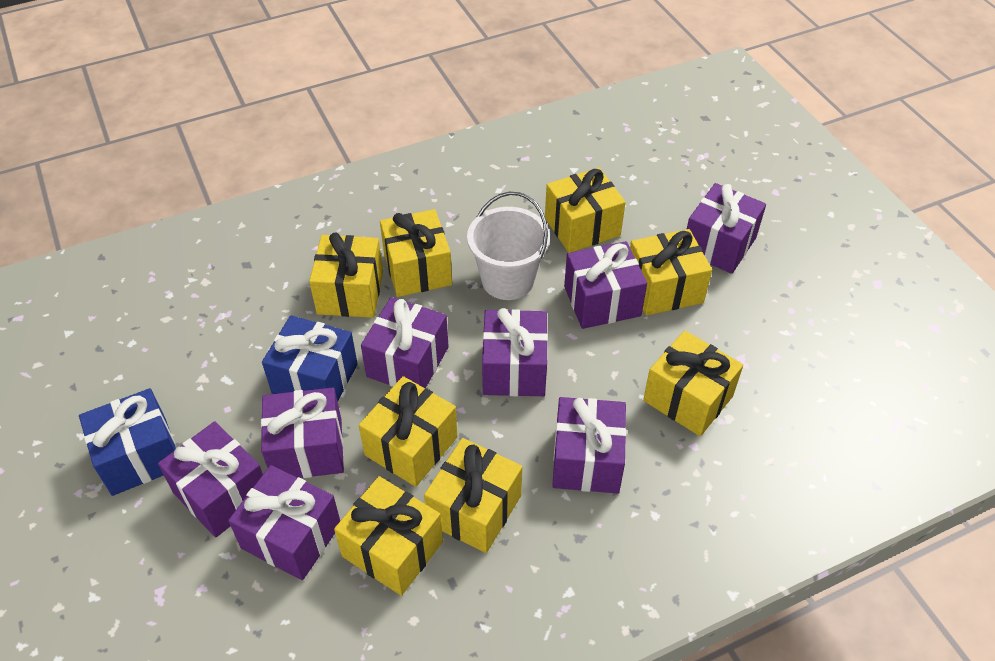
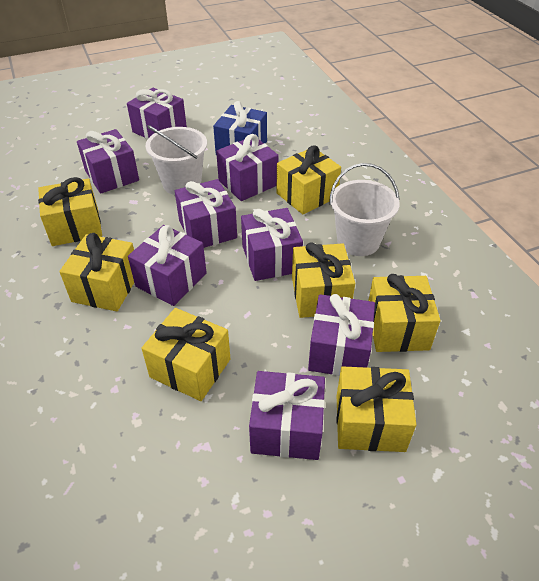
blue gift: [79,388,176,496] [262,315,358,402] = 2 -> [213,101,267,156] = 1
white bucket: [467,192,550,300] = 1 -> [146,125,207,195] [329,163,400,256] = 2
yellow gift: [309,232,383,318] [334,476,443,596] [359,376,457,487] [380,209,452,297] [424,438,522,553] [545,168,625,253] [630,229,712,315] [643,330,743,436] = 8 -> [38,177,102,246] [59,233,134,311] [142,308,230,401] [277,145,341,214] [292,242,355,318] [336,366,416,452] [368,274,441,352] = 7

